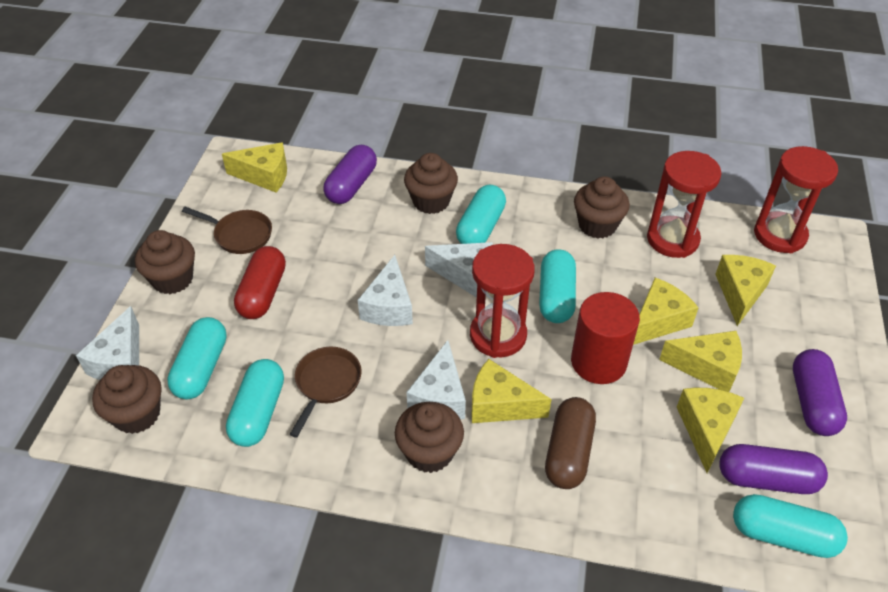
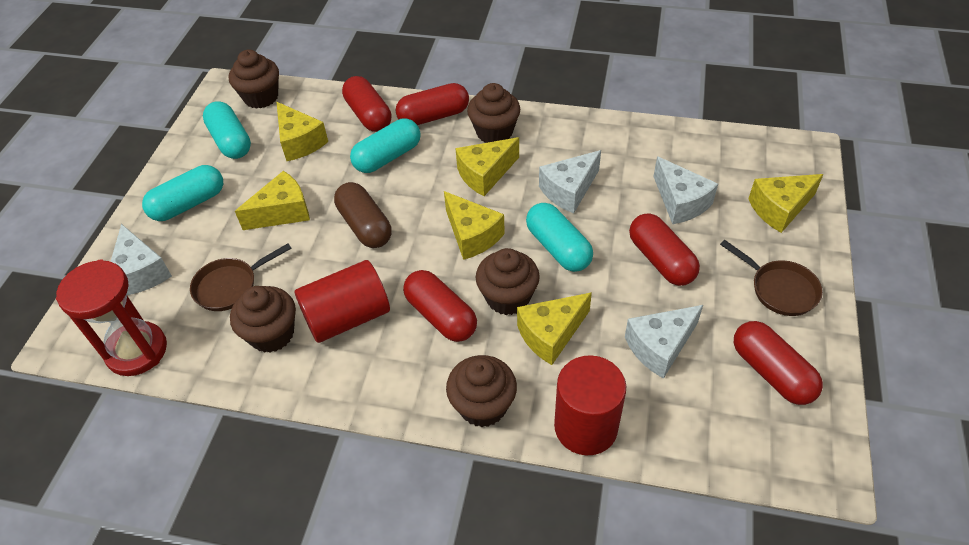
purple capsule: [323,145,377,204] [719,444,828,494] [793,349,847,436] = 3 -> none = 0
red capsule: [234,246,286,319] = 1 -> [342,76,391,132] [396,83,469,125] [403,270,477,342] [629,213,700,286] [734,321,823,405] = 5
red cylinder: [571,292,640,384] = 1 -> [294,260,390,343] [554,355,626,456] = 2
red hourglass: [470,244,535,358] [647,151,721,258] [754,146,838,253] = 3 -> [56,259,167,376] = 1
turquoise capsule: [167,317,227,399] [226,359,284,447] [456,185,506,244] [539,249,576,323] [733,494,848,558] = 5 -> [142,165,223,221] [203,101,251,159] [350,118,421,173] [526,203,593,272] = 4

